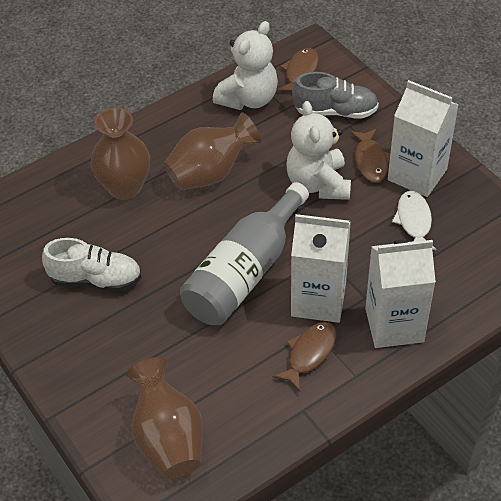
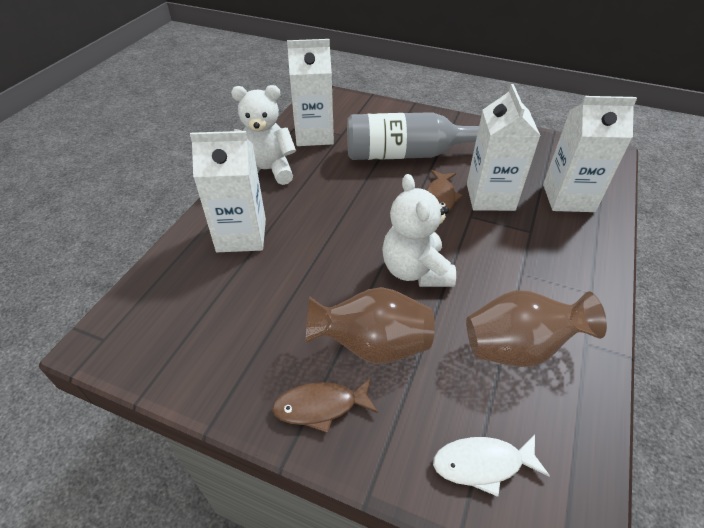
brown fish: [272,322,337,392] [277,48,319,91] [350,129,390,183] = 3 -> [272,378,378,433] [426,170,463,211] = 2
brown vase: [91,108,150,200] [126,357,203,479] [164,112,261,190] = 3 -> [306,287,435,364] [466,290,607,367] = 2
grey shoe: [292,72,379,119] = 1 -> none = 0
white carton: [291,214,351,323] [365,239,436,348] [388,80,459,197] = 3 -> [190,131,266,252] [287,39,334,146] [467,84,540,211] [543,96,637,212] = 4
white shoe: [42,238,142,292] = 1 -> none = 0

